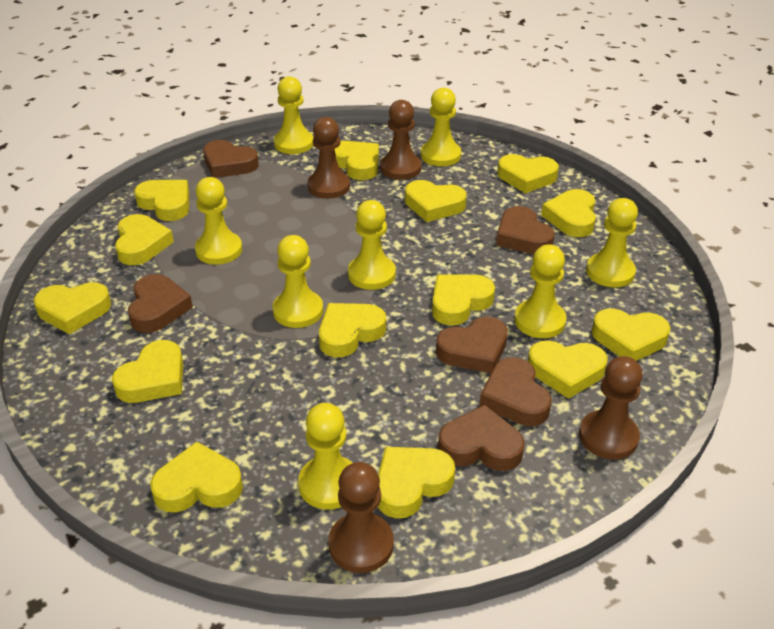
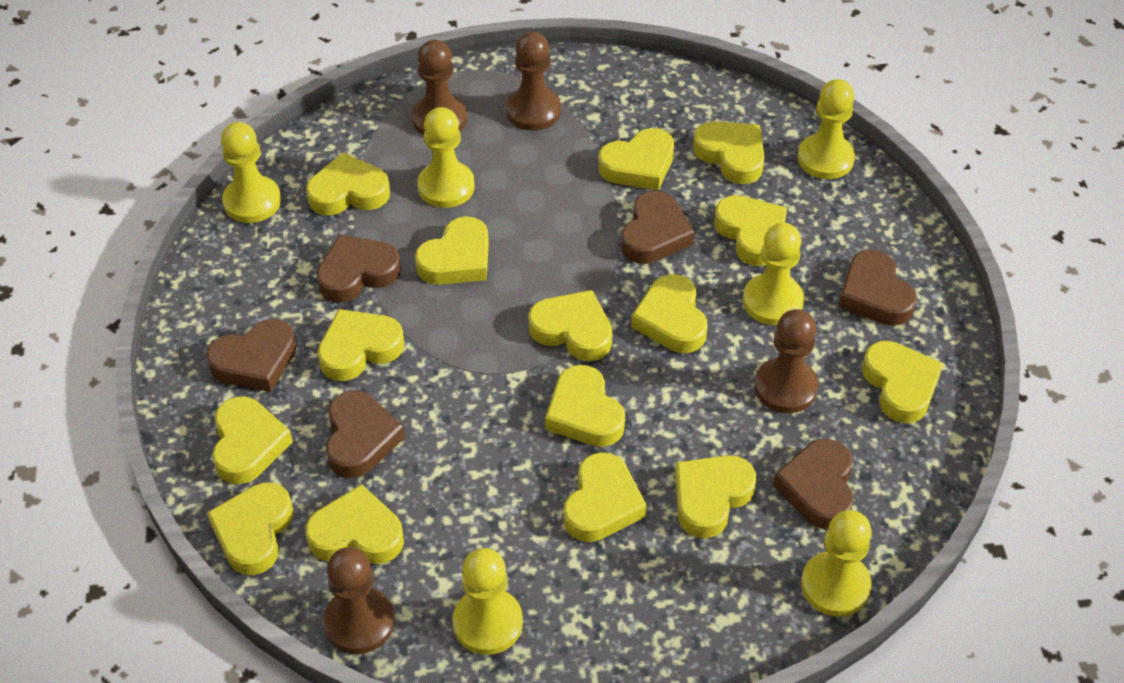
yellow heart: [34,282,111,334] [112,340,183,403] [115,214,174,265] [134,180,189,221] [150,442,243,513] [319,303,386,357] [335,141,379,180] [378,447,455,518] [405,180,467,222] [432,274,495,326] [497,154,559,193] [528,340,608,399] [541,189,596,237] [592,308,671,361] = 14 -> [207,482,293,575] [212,396,293,484] [305,484,404,564] [306,153,390,215] [318,309,404,381] [415,216,489,285] [528,290,613,361] [545,365,625,447] [563,452,647,542] [598,128,674,191] [631,274,708,353] [675,455,756,538] [693,121,765,184] [714,195,787,266] [862,341,943,423] = 15
yellow pawn: [195,177,242,265] [273,235,323,328] [274,76,313,154] [298,403,352,510] [348,200,396,290] [421,88,461,166] [514,244,567,338] [586,198,638,287] = 8 -> [221,122,281,223] [417,107,475,208] [453,548,523,655] [743,222,804,325] [798,79,855,179] [801,510,872,617] = 6

